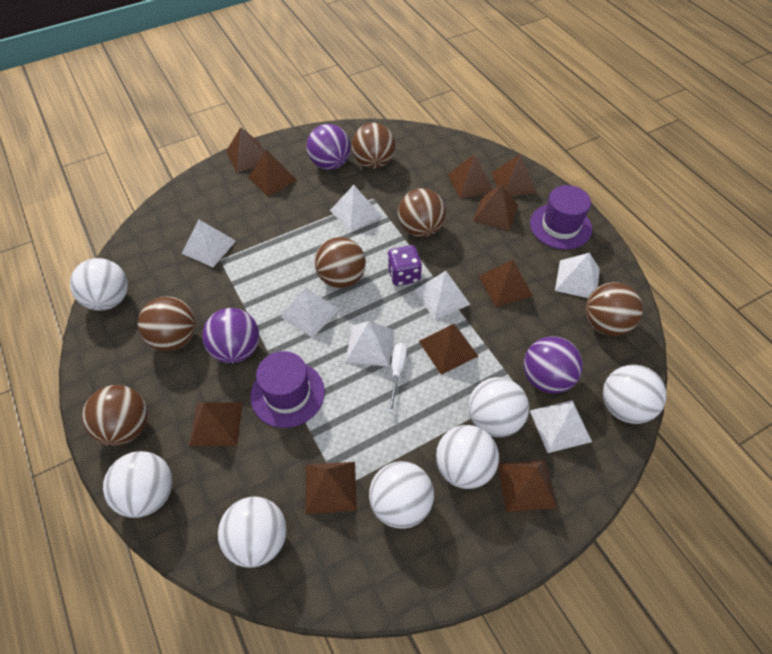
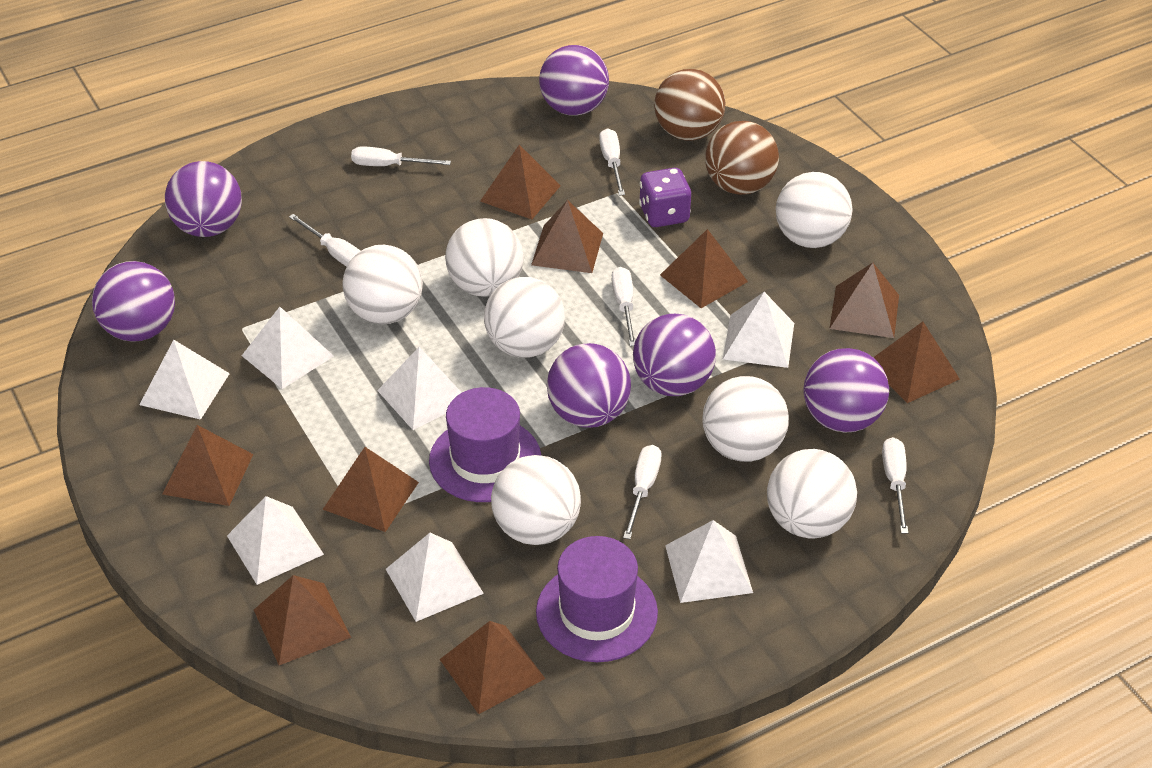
brown ball: [82,385,148,446] [138,296,196,351] [315,237,366,288] [352,123,396,168] [398,188,446,237] [585,282,643,336] = 6 -> [654,69,725,141] [705,121,779,195] = 2
brown pyramid: [189,402,243,447] [226,127,265,173] [248,150,297,197] [306,462,357,514] [419,324,478,375] [448,154,493,199] [473,185,518,231] [479,259,533,307] [491,153,537,196] [498,460,557,512] = 10 -> [163,425,254,506] [254,575,351,665] [322,447,419,532] [440,621,546,714] [480,145,560,219] [531,200,603,273] [660,229,748,308] [829,263,899,338] [873,322,960,403] = 9
purple ball: [202,308,259,363] [307,124,351,170] [524,336,583,394] = 3 -> [92,261,175,342] [165,161,242,237] [539,45,609,116] [547,343,631,428] [633,314,716,396] [803,348,889,433] = 6
white screwdriver: [388,343,407,413] = 1 -> [289,214,360,267] [351,146,451,166] [599,128,625,196] [612,267,636,346] [623,445,662,539] [882,437,908,534] = 6

